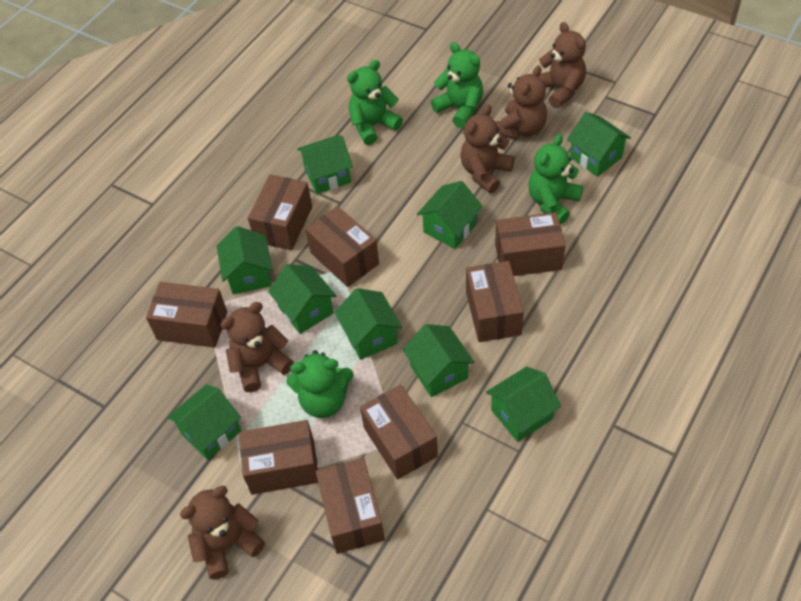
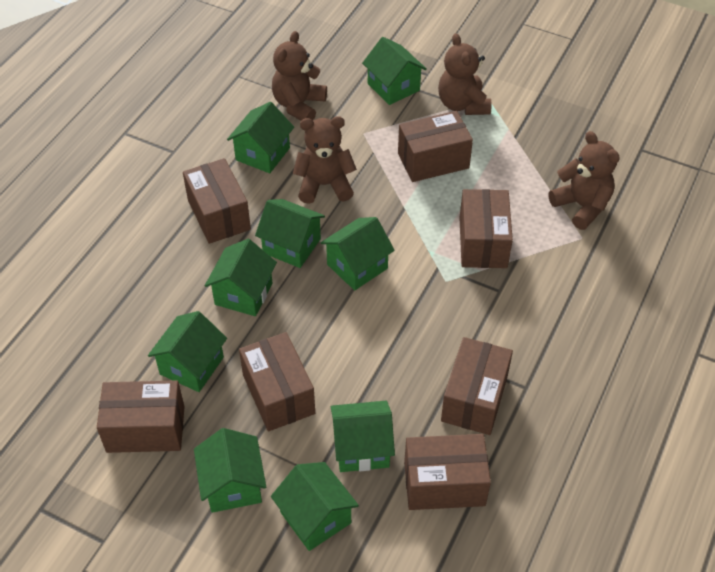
brown box: [146,282,227,348] [239,420,318,495] [248,174,312,250] [305,206,379,287] [316,458,385,554] [360,385,438,480] [466,261,524,342] [495,212,566,276] = 8 -> [97,380,185,453] [183,158,251,244] [239,332,315,431] [398,111,473,182] [404,434,491,510] [441,337,513,435] [459,189,513,268] = 7
brown teddy bear: [180,486,265,580] [220,302,294,392] [460,105,515,193] [496,65,547,139] [539,22,586,108] = 5 -> [272,31,327,121] [293,116,357,204] [438,33,491,115] [549,131,620,230] = 4
green teddy bear: [286,350,354,418] [347,60,403,145] [431,42,483,128] [528,134,583,224] = 4 -> none = 0

